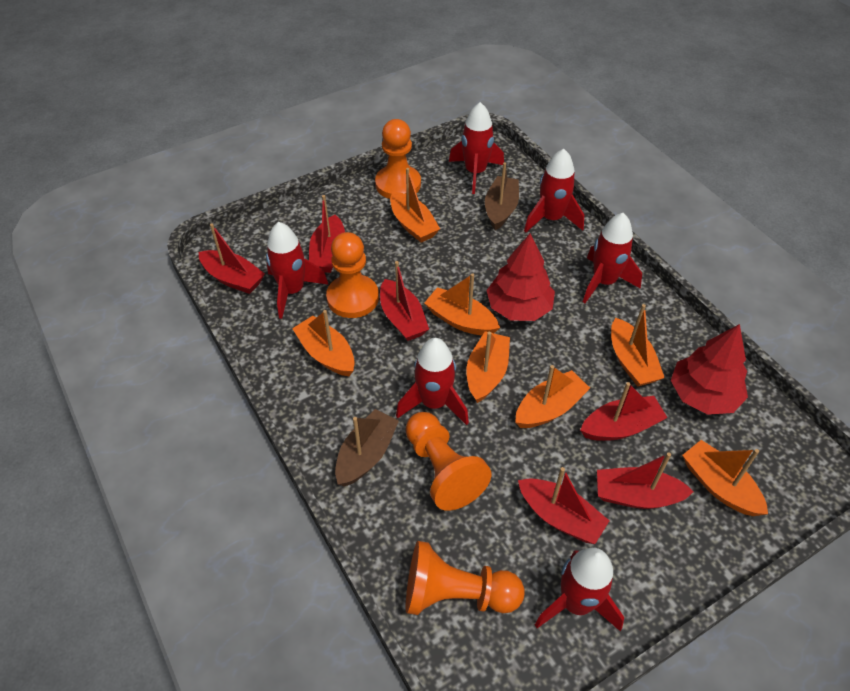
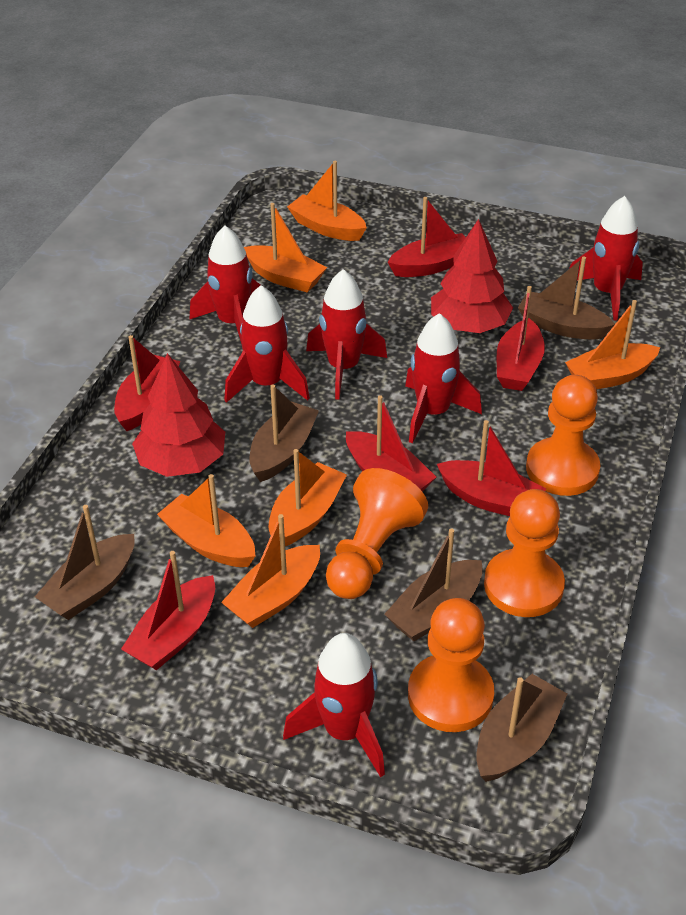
brown boat: [335,409,399,487] [485,162,519,230] = 2 -> [34,505,135,620] [249,384,319,482] [384,528,483,641] [476,674,567,782] [518,256,615,340] = 5
orange boat: [292,310,355,376] [390,168,440,243] [424,273,500,336] [466,331,510,403] [515,365,590,428] [611,304,665,387] [682,440,768,516] = 7 -> [157,474,255,567] [221,514,320,628] [244,203,327,293] [268,449,347,546] [287,161,367,241] [565,300,660,389] = 6

